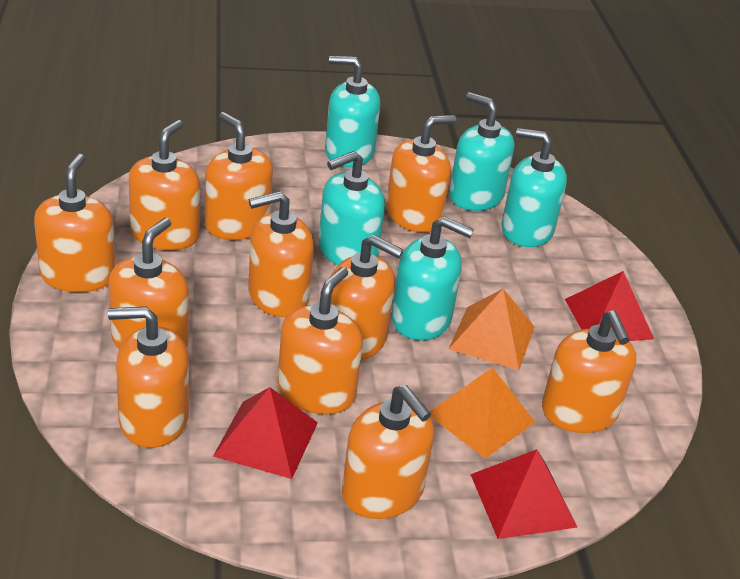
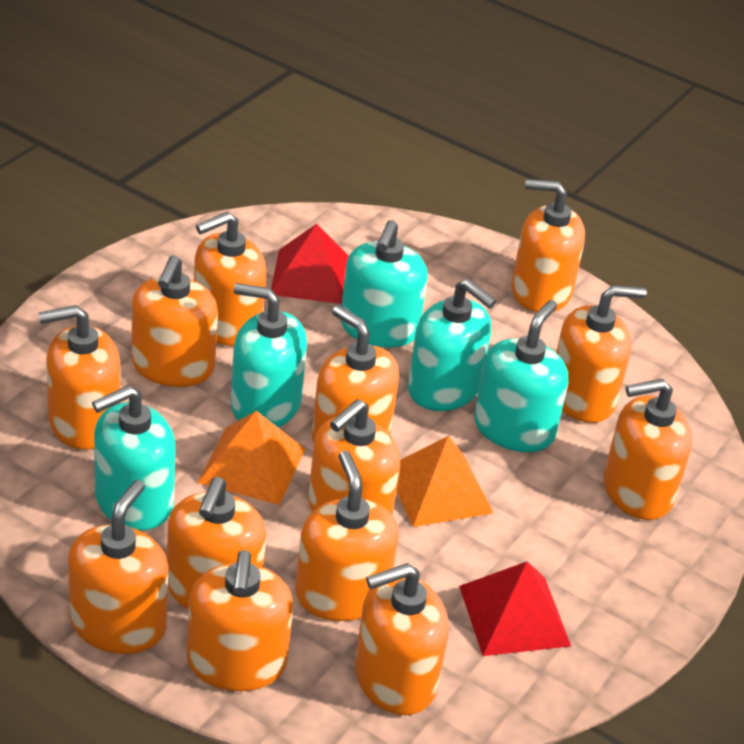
orange soap dispenser: [34,154,115,292] [108,218,189,349] [108,306,189,448] [129,120,200,250] [205,112,273,240] [248,191,314,317] [278,267,363,414] [331,235,403,360] [342,385,434,519] [386,115,456,232] [542,310,636,433] = 11 -> [38,305,121,449] [68,480,168,654] [131,255,218,387] [167,477,266,609] [187,550,293,691] [194,212,266,346] [295,451,399,621] [308,399,400,515] [312,305,399,442] [355,563,449,715] [511,179,585,312] [556,285,647,423] [603,379,692,520] = 13
red pyramid: [213,387,318,479] [470,449,578,539] [565,271,654,341] = 3 -> [271,224,349,304] [459,562,571,656] = 2

